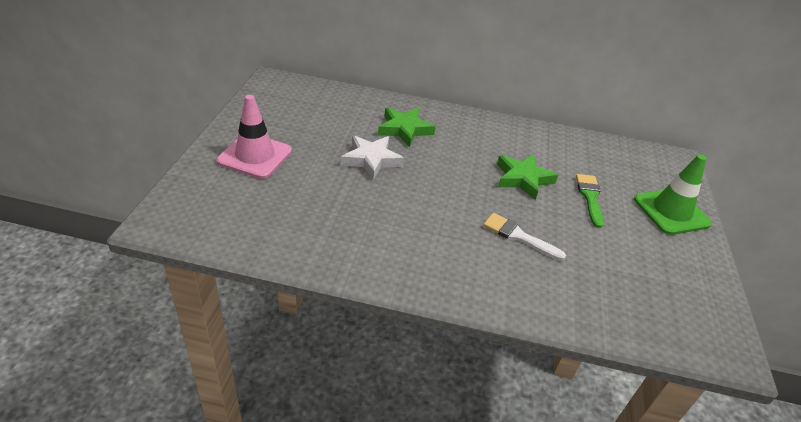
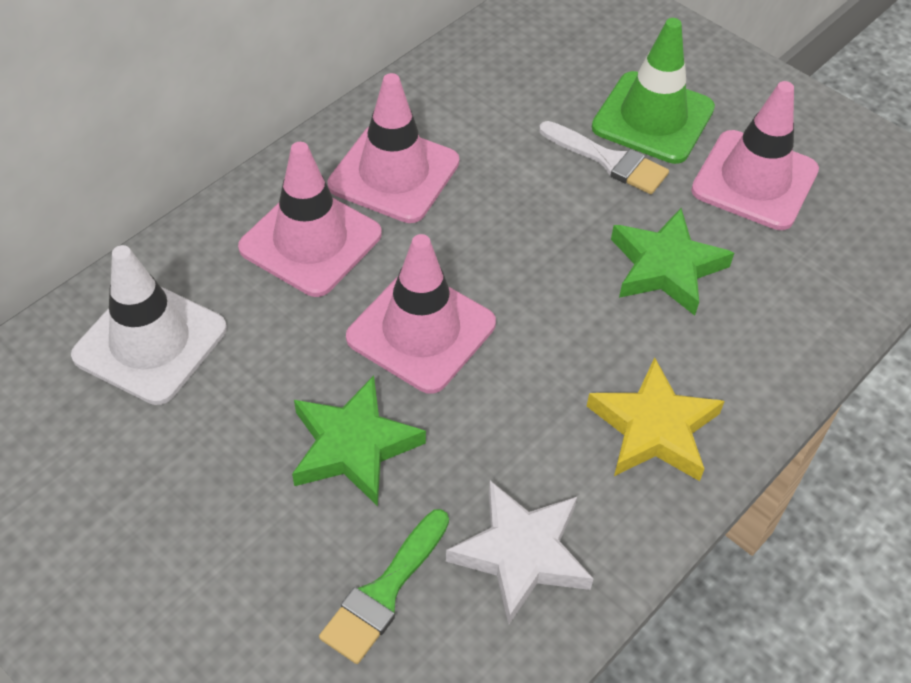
pink traffic cone: [217,95,292,179] = 1 -> [238,142,382,297] [327,73,459,223] [346,234,496,394] [691,81,819,230] = 4
white traffic cone: none = 0 -> [71,245,227,405] = 1
yellow star: none = 0 -> [587,357,725,481] = 1

